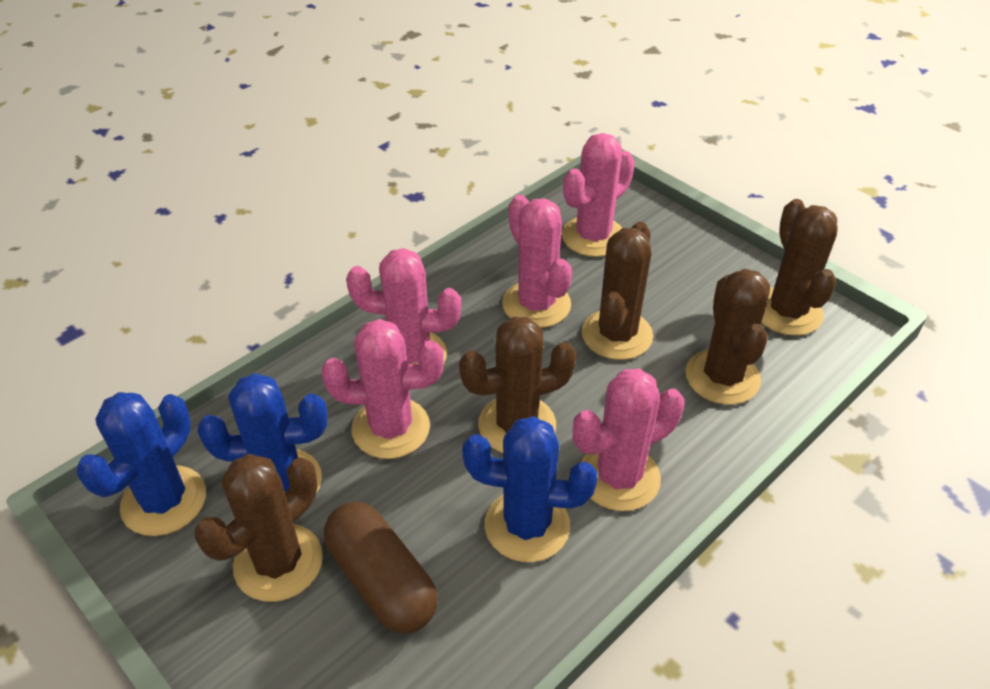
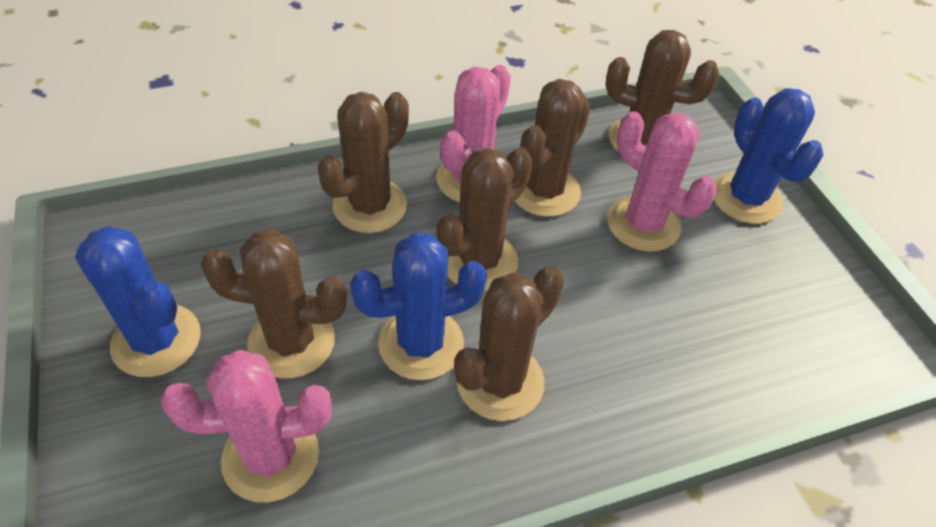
brown cactus: [194,454,323,602] [459,317,577,453] [582,222,653,360] [685,269,770,405] [761,199,838,336] = 5 -> [201,229,347,378] [317,92,409,233] [437,147,533,291] [454,266,564,421] [515,79,591,217] [606,30,719,151] = 6
brown capsule: [324,502,438,634] = 1 -> none = 0
pink cactus: [321,319,444,459] [346,248,461,365] [502,195,572,328] [562,133,635,257] [572,369,684,511] = 5 -> [161,350,332,502] [436,65,511,202] [608,111,717,252] = 3

